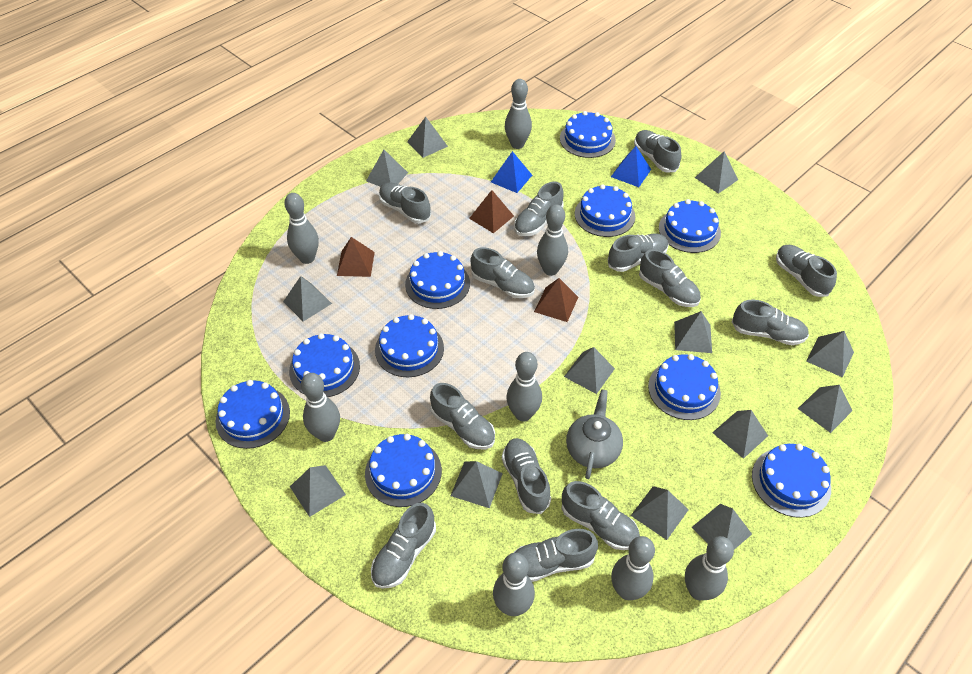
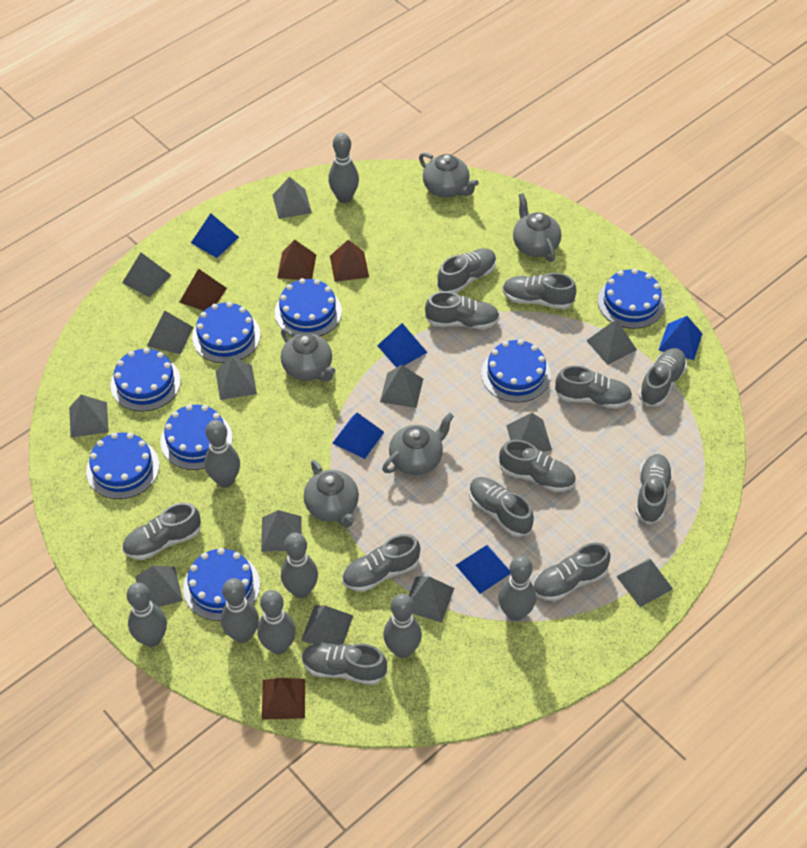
blue cake: [216,380,290,449] [289,333,360,397] [365,434,442,507] [375,314,444,377] [405,251,470,309] [560,111,616,158] [575,184,635,237] [648,354,721,420] [659,199,721,253] [752,444,831,518] = 10 -> [86,432,159,499] [111,348,181,411] [160,404,232,470] [183,548,260,621] [192,302,261,363] [275,278,342,336] [481,339,551,403] [598,268,665,329] = 8
blue pyramid: [491,151,532,193] [611,146,651,187] = 2 -> [191,213,239,258] [333,413,384,459] [377,323,428,368] [456,545,510,594] [659,316,702,360] = 5
brown pyramid: [337,237,375,277] [469,190,514,233] [534,278,578,322] = 3 -> [180,268,227,311] [262,678,305,720] [277,239,316,280] [330,240,369,282] = 4
grey shoe: [371,503,436,589] [379,183,431,223] [430,383,495,449] [470,247,535,298] [502,438,551,514] [513,529,598,582] [514,182,564,236] [562,481,640,550] [608,234,669,272] [634,130,681,172] [639,249,701,307] [732,300,809,345] [776,245,837,297] = 13 -> [122,502,201,560] [302,643,387,685] [342,534,420,592] [425,291,500,329] [437,248,496,293] [469,477,534,537] [499,440,576,492] [502,273,576,309] [533,542,610,601] [555,366,633,409] [635,454,673,524] [639,348,687,407] = 12
grey teapot: [566,389,623,479] = 1 -> [281,328,336,382] [304,460,359,528] [382,412,454,475] [419,152,479,198] [513,193,561,262] = 5

